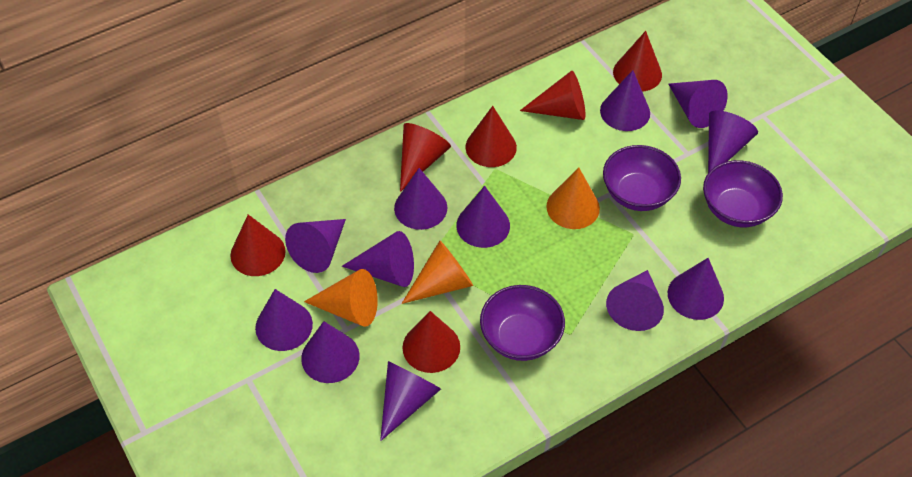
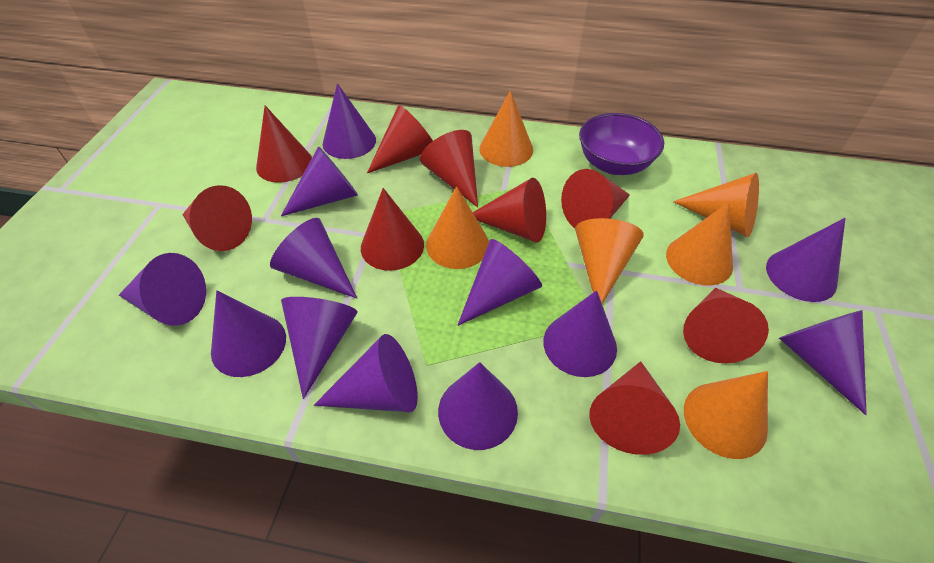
orange cone: [304,269,378,327] [402,241,473,304] [546,167,600,229] = 3 -> [426,186,489,269] [479,91,533,167] [575,218,644,304] [666,202,733,286] [673,173,759,237] [684,371,768,459] = 6
purple bowl: [480,285,565,361] [603,145,681,211] [703,160,783,227] = 3 -> [579,113,664,175] = 1
red cone: [230,214,286,276] [400,123,451,192] [403,311,460,373] [465,106,517,167] [520,71,585,120] [613,31,662,91] = 6 -> [182,185,252,251] [256,105,312,183] [361,188,424,271] [367,105,433,173] [420,130,478,208] [473,178,546,243] [561,169,630,228] [589,361,680,455] [683,288,769,363] = 9

